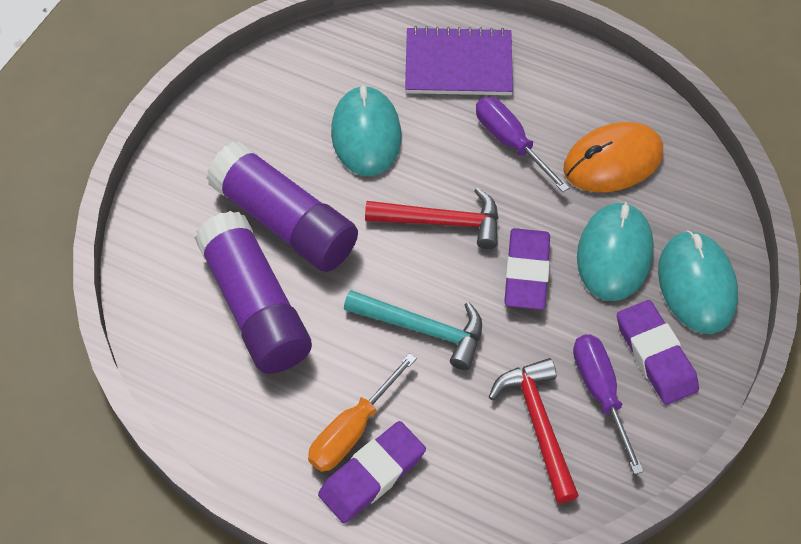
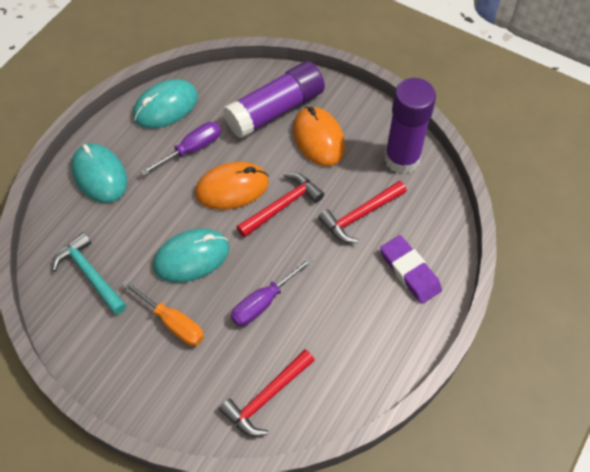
orange mouse: [563,122,663,192] = 1 -> [195,162,269,210] [293,107,345,166] = 2
purple eraser: [318,421,426,523] [504,228,550,310] [617,300,699,405] = 3 -> [380,235,442,304] = 1
purple notebook: [405,26,513,95] = 1 -> none = 0
red hammer: [365,188,498,249] [489,358,579,503] = 2 -> [219,349,315,437] [237,173,324,238] [318,181,407,243] = 3

